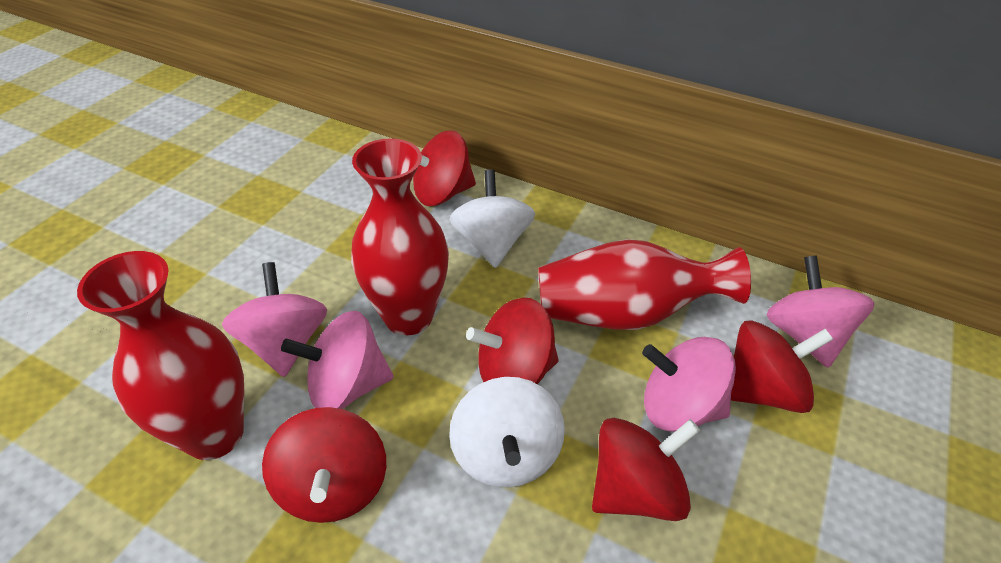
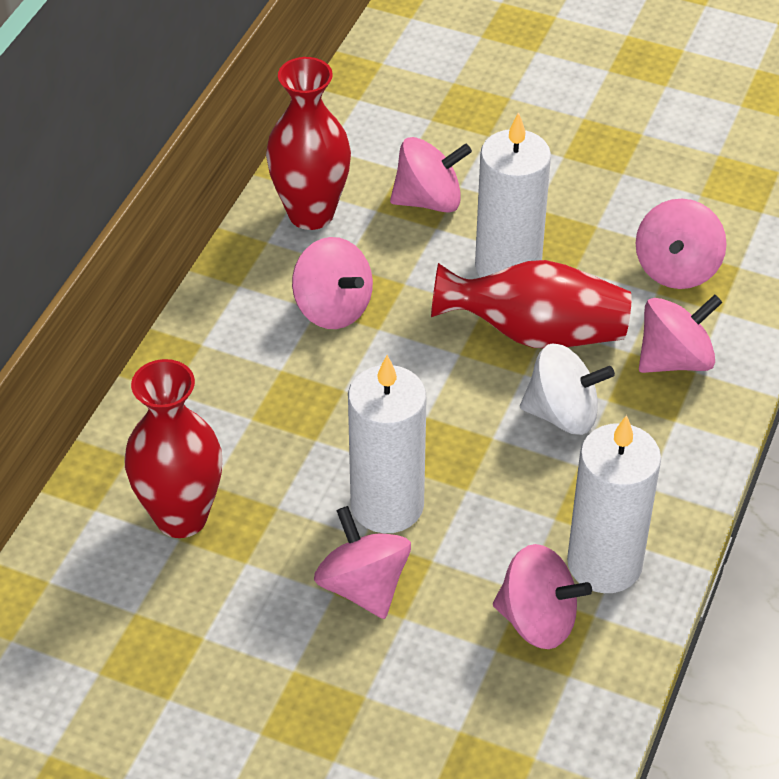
pink spinning top: [222,262,327,377] [281,311,393,409] [642,337,736,432] [767,256,875,368] = 4 -> [292,237,373,329] [314,506,411,619] [390,137,472,213] [493,544,592,649] [636,198,727,289] [639,294,723,373] = 6
red spinning top: [262,407,386,523] [413,131,476,206] [466,297,559,384] [592,418,700,521] [731,320,833,413] = 5 -> none = 0
white candle: none = 0 -> [348,355,427,533] [475,112,551,278] [567,415,661,593] = 3
white spinning top: [449,169,535,268] [449,377,565,487] = 2 -> [520,343,615,435] = 1

